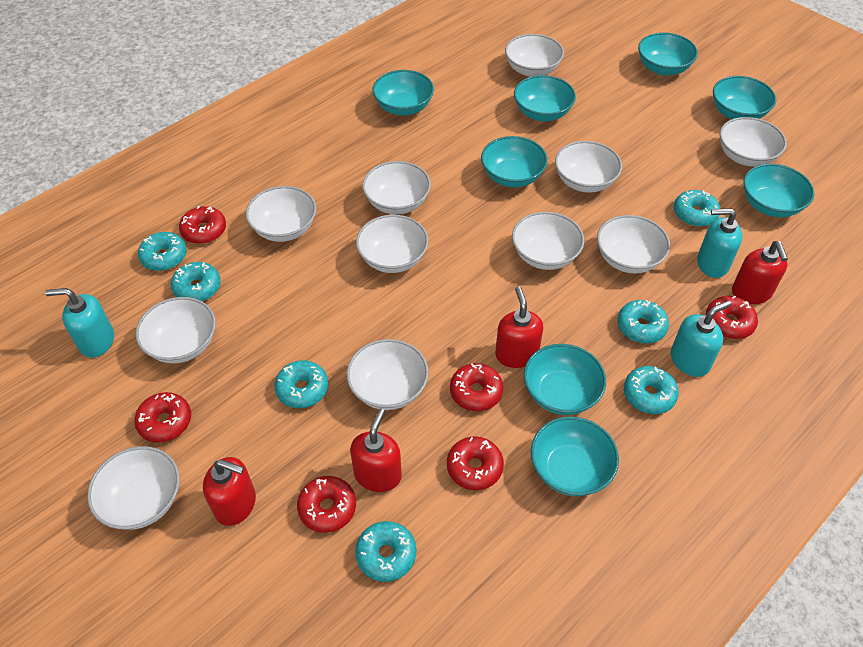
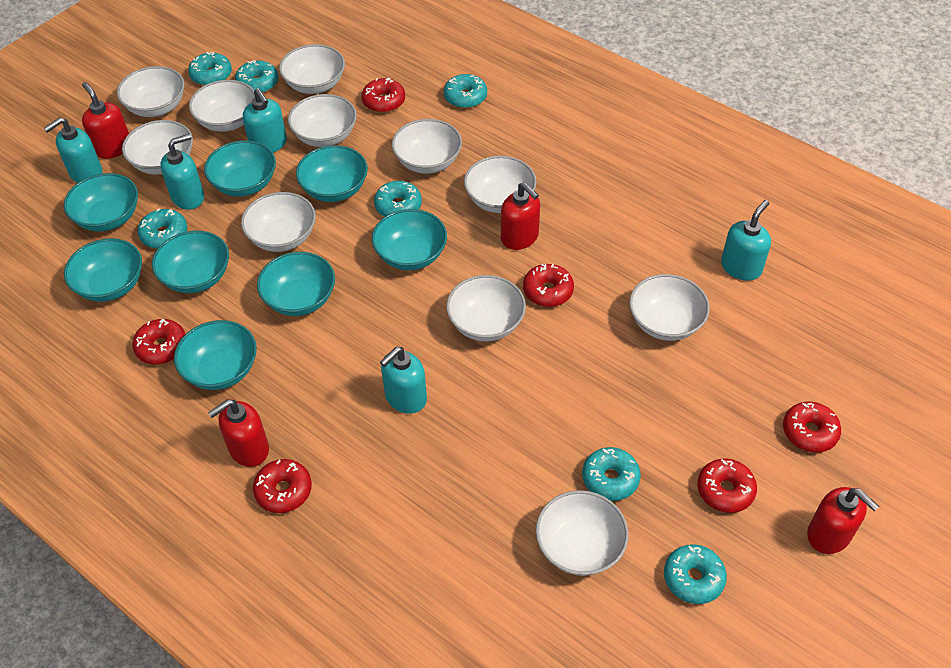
turquoise soap dispenser: [45,288,114,358] [671,301,731,377] [697,208,742,278] = 3 -> [44,117,102,183] [160,134,204,210] [243,88,287,153] [380,347,427,414] [721,200,771,281] = 5

